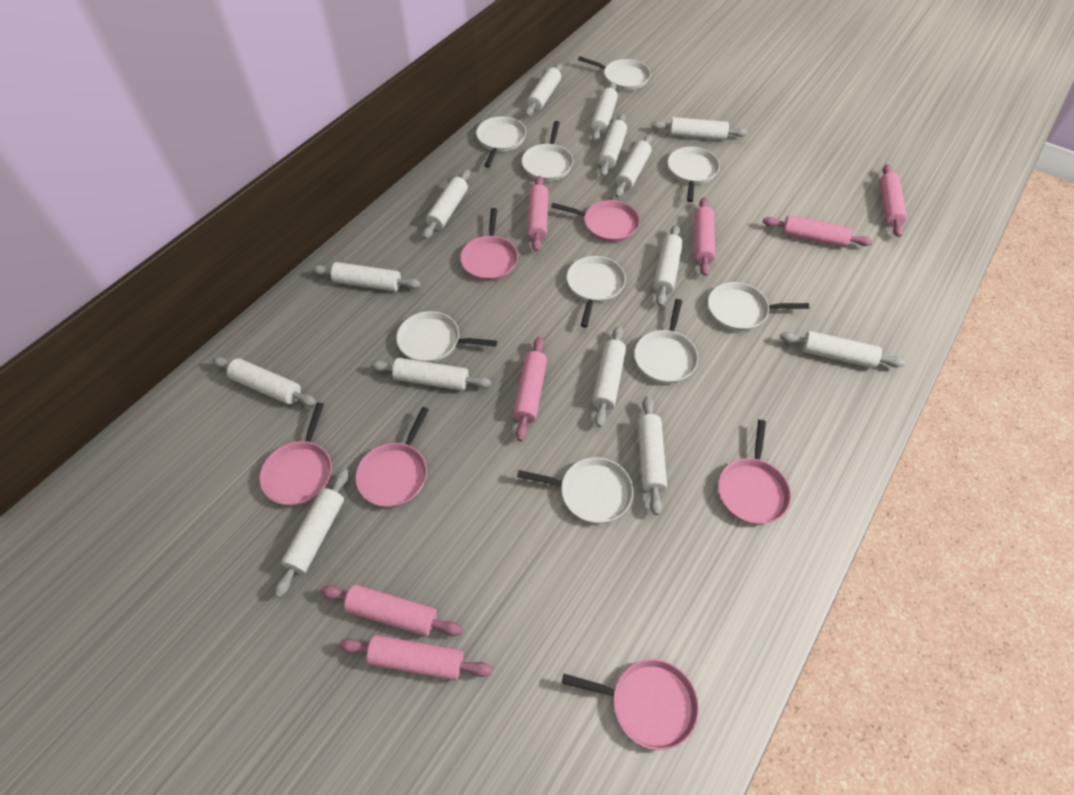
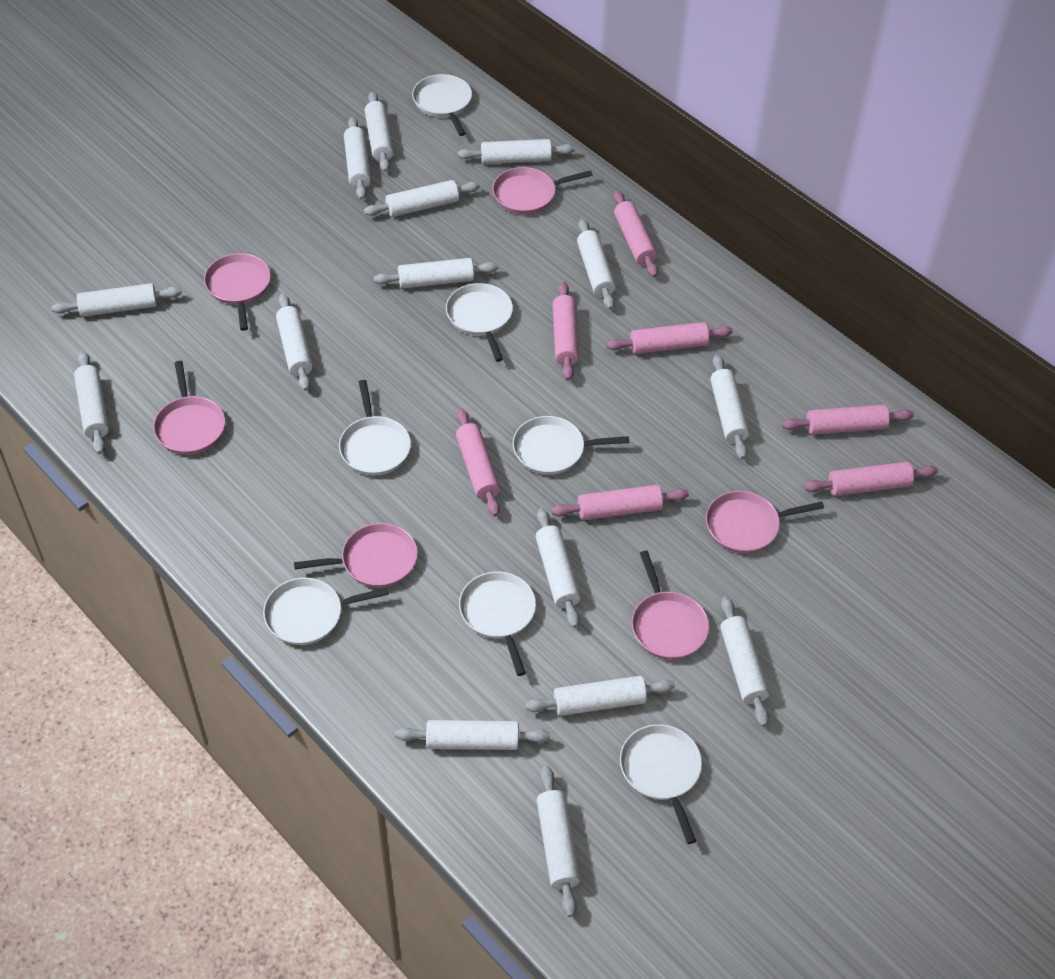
white pan: [396,311,497,363] [476,116,526,168] [517,457,633,523] [522,121,573,181] [567,256,626,328] [578,56,651,90] [634,299,698,384] [668,147,720,202] [708,282,809,331] = 9 -> [263,578,389,645] [339,380,411,476] [412,74,472,136] [446,283,513,362] [459,572,536,676] [512,416,629,475] [620,724,702,844] = 7
white rolling pin: [212,357,317,406] [275,469,349,598] [312,262,421,292] [371,358,491,391] [423,169,470,239] [525,63,563,117] [591,82,618,141] [592,326,626,427] [598,114,627,177] [614,135,652,198] [638,396,667,515] [651,117,747,140] [653,225,683,306] [780,331,905,368] = 14 -> [52,283,182,317] [74,351,109,454] [276,293,313,391] [344,117,371,200] [364,180,480,217] [365,92,393,172] [373,258,498,288] [395,720,550,750] [458,139,575,164] [525,676,675,716] [535,508,581,628] [537,766,580,917] [577,219,616,310] [710,354,749,460] [720,596,769,727] = 15

